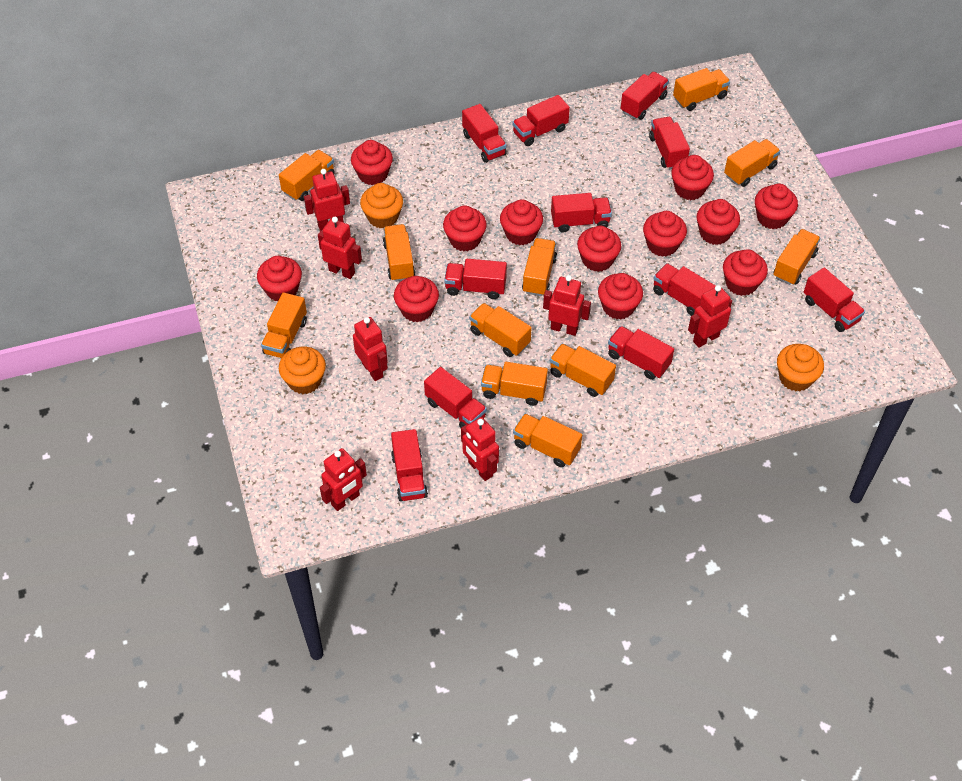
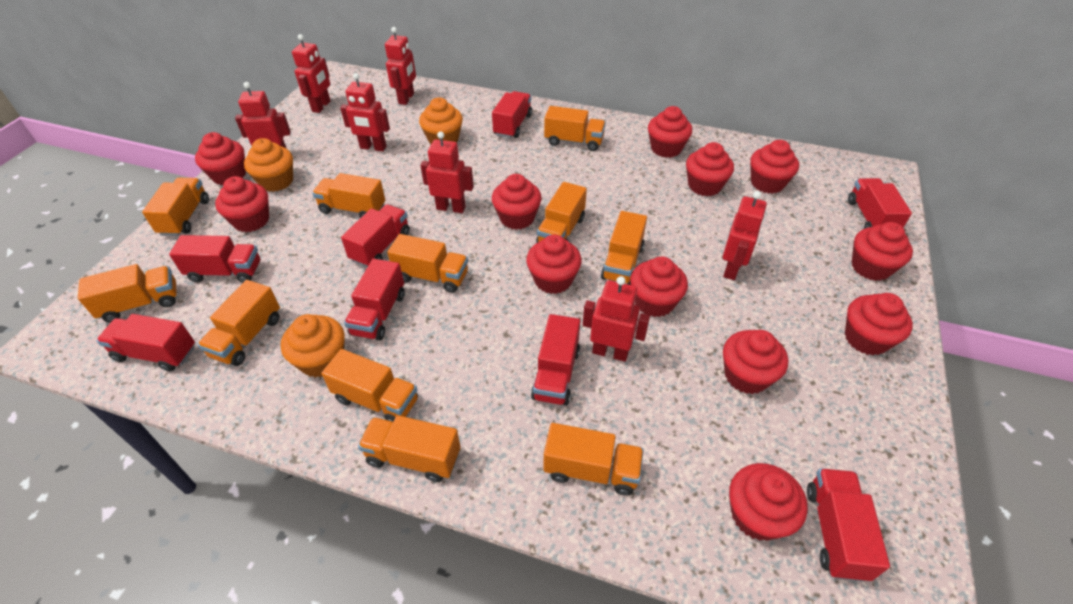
red truck: [391,429,428,501] [424,367,487,428] [444,259,507,299] [462,104,507,163] [512,95,570,146] [551,193,612,233] [608,326,674,380] [621,72,669,120] [649,117,690,169] [653,263,716,316] [804,267,865,332] = 11 -> [97,314,195,372] [169,235,261,283] [341,204,410,267] [344,259,405,341] [492,91,532,138] [531,314,580,406] [807,469,890,582] [848,178,912,229] = 8

